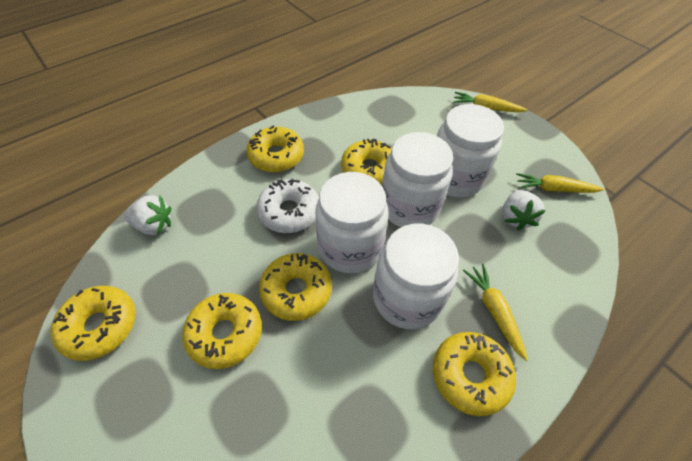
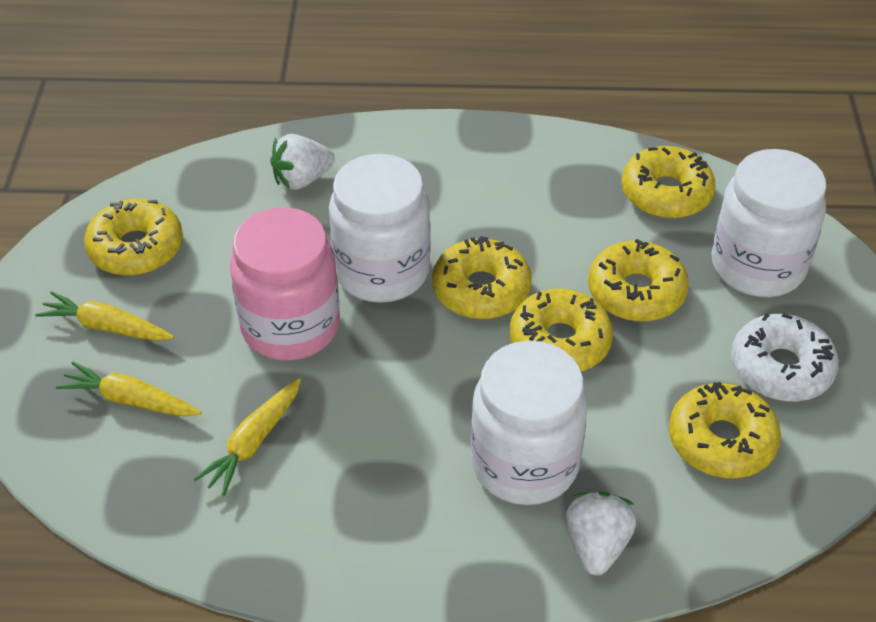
pink jar: none = 0 -> [230,207,340,361] = 1
white jar: [315,172,389,273] [373,224,459,329] [382,132,453,227] [437,104,504,198] = 4 -> [329,154,431,303] [471,341,588,505] [711,149,826,297] = 3

